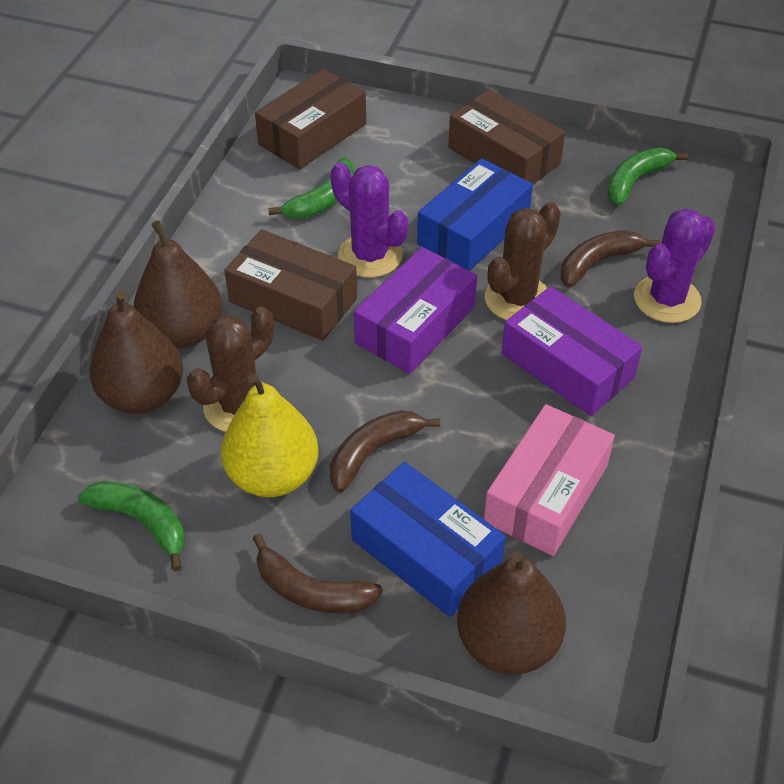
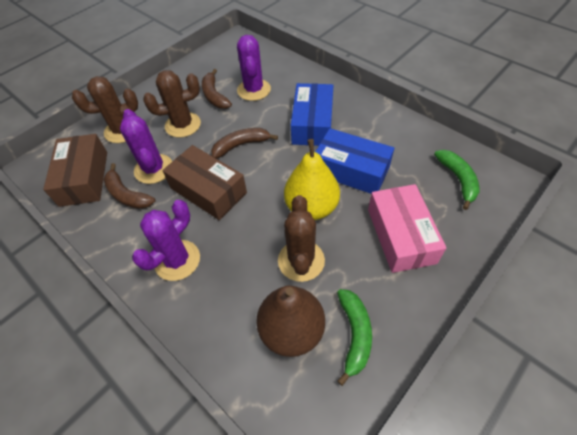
brown box: [224,229,357,341] [255,69,366,169] [448,89,565,184] = 3 -> [43,134,107,207] [162,145,247,220] = 2
brown cactus: [187,307,274,432] [485,202,561,320] = 2 -> [72,76,138,143] [143,70,201,138] [278,195,325,282] = 3
brown pear: [90,291,183,414] [134,221,222,349] [457,551,566,675] = 3 -> [256,286,325,357] = 1
green banana: [78,481,185,571] [268,157,354,219] [607,148,688,206] = 3 -> [337,289,372,386] [434,150,480,210] = 2
purple box: [354,247,477,374] [502,286,643,416] = 2 -> none = 0
purple cactus: [331,162,408,278] [634,208,715,323] = 2 -> [120,109,172,184] [132,200,200,281] [237,35,271,101] = 3

